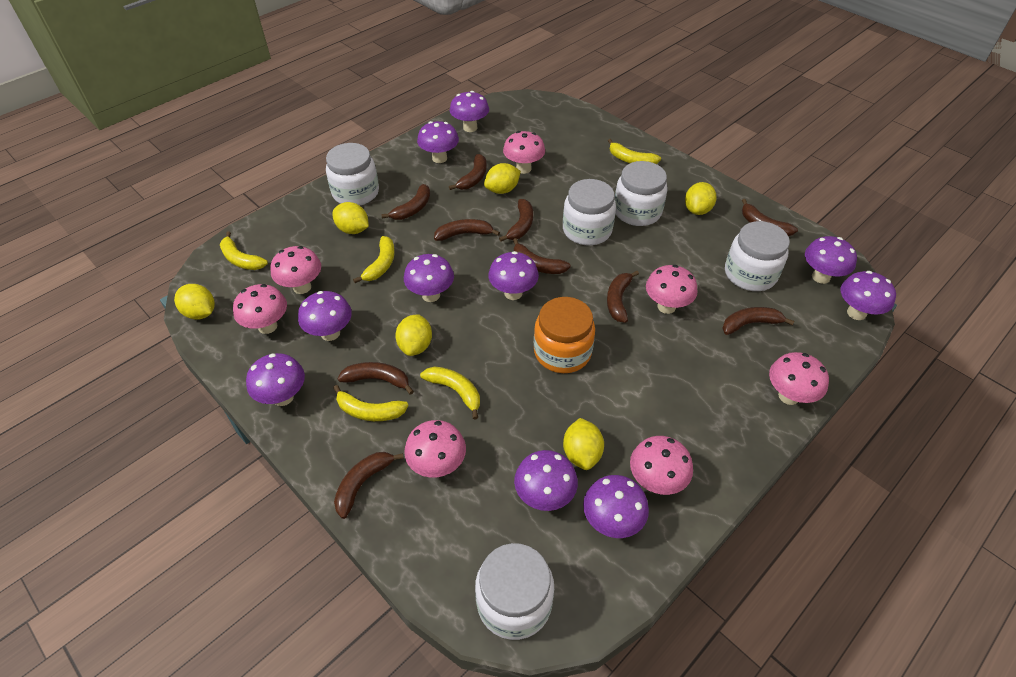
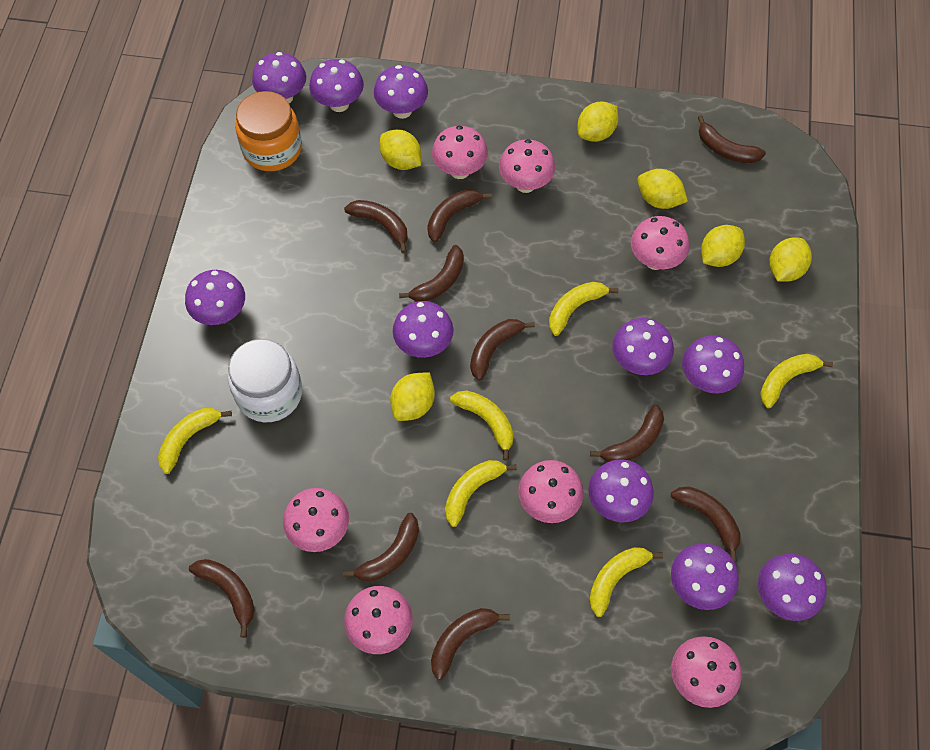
white jar: [326,143,379,206] [475,543,554,640] [563,179,616,245] [614,161,668,226] [725,221,790,291] = 5 -> [228,339,302,422] = 1
yellow banana: [220,231,268,270] [333,385,409,421] [353,236,395,283] [420,366,480,420] [608,139,661,164] = 5 -> [158,408,232,474] [445,460,517,527] [450,390,514,460] [549,282,618,336] [589,547,663,617] [760,354,833,408] = 6

